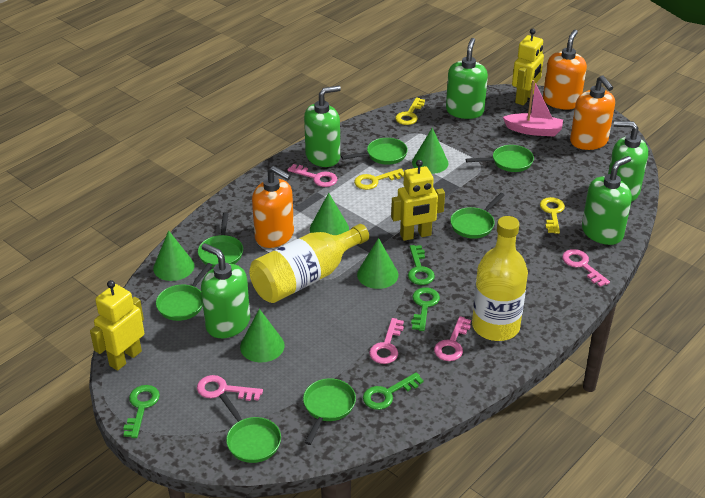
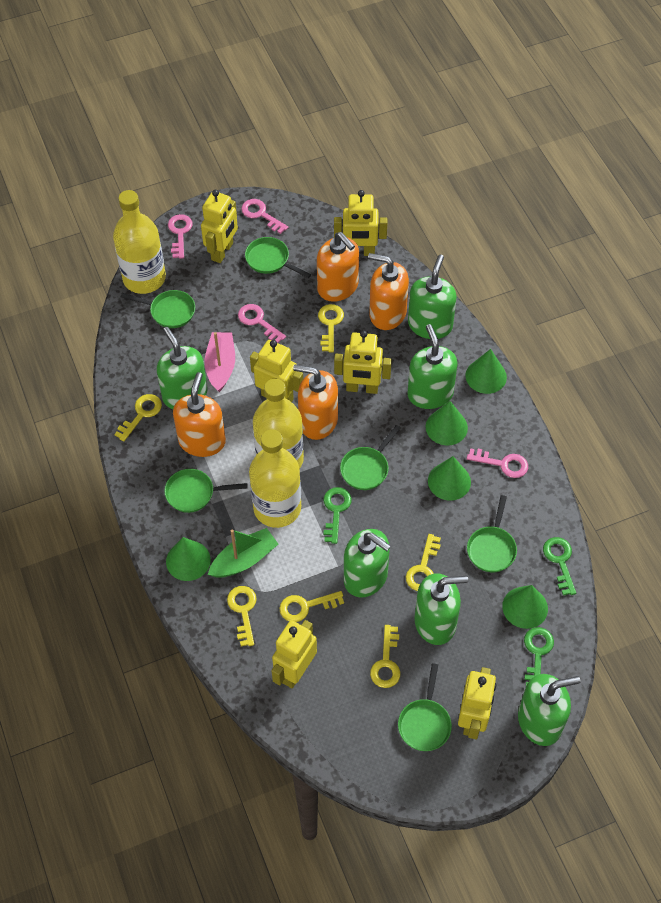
green boat: none = 0 -> [208,528,278,578] = 1
green key: [123,385,160,438] [363,372,424,410] [408,245,435,285] [411,287,440,331] = 4 -> [323,487,352,544] [524,627,554,685] [543,537,576,596] = 3
green pan: [156,263,212,321] [198,212,243,268] [219,393,281,463] [303,378,356,445] [341,138,408,165] [450,193,505,239] [466,145,534,172] = 7 -> [121,290,195,328] [164,469,248,513] [245,237,311,278] [340,425,401,490] [398,663,452,751] [467,495,517,572] = 6
green soap dispenser: [201,243,250,338] [304,86,341,167] [446,38,488,119] [582,156,632,245] [608,121,648,202] = 5 -> [157,327,208,409] [344,529,391,598] [407,324,458,409] [408,254,457,339] [414,573,468,645] [518,674,581,746] = 6
orange soap dispenser: [252,166,294,248] [543,30,587,110] [570,75,615,150] = 3 -> [173,372,226,457] [293,365,338,440] [317,232,359,302] [368,253,409,330] = 4
pink key: [197,375,263,401] [287,164,337,187] [369,318,404,364] [434,316,471,361] [562,249,610,287] = 5 -> [168,214,193,259] [238,304,286,343] [241,199,288,234] [467,448,528,478] = 4
yellow bottle: [249,224,369,303] [472,216,528,341] = 2 -> [113,190,166,294] [249,430,301,528] [253,379,304,469] = 3
yellow key: [354,169,404,190] [395,97,425,125] [540,197,565,234] = 3 -> [114,394,162,442] [227,586,257,647] [279,591,344,622] [318,304,344,352] [370,625,400,688] [406,534,441,591] = 6
yellow robot: [90,280,144,371] [391,160,445,241] [512,29,544,105] = 3 -> [201,190,238,263] [250,340,303,402] [272,620,317,688] [334,190,387,256] [334,330,392,394] [458,667,496,739] = 6

